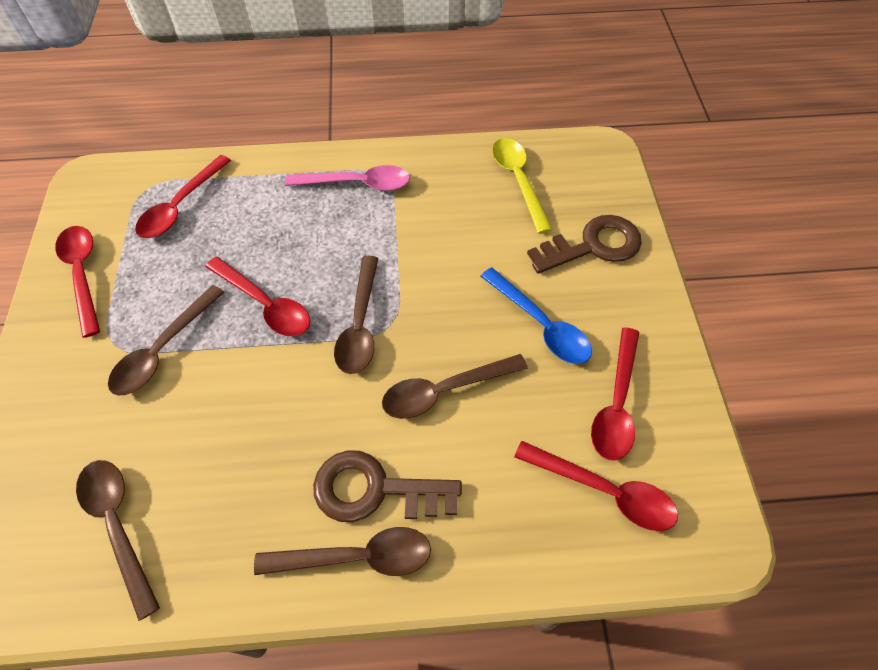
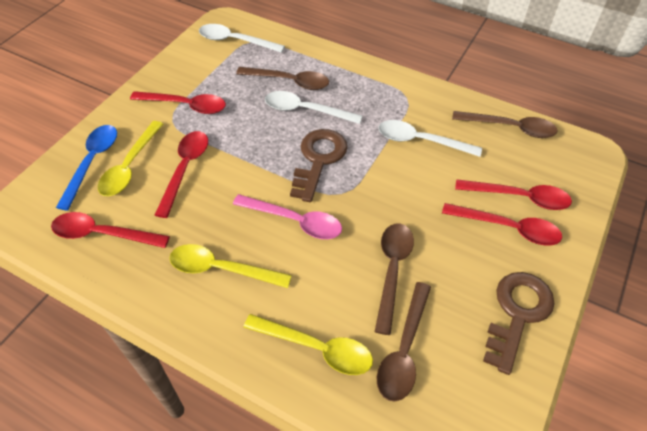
brown spoon: [76,460,160,621] [108,285,225,396] [254,527,431,576] [334,256,378,374] [382,354,528,419] = 5 -> [236,67,329,90] [375,224,414,335] [377,282,431,401] [452,111,558,138] = 4
white spoon: none = 0 -> [199,24,285,53] [265,91,362,124] [378,120,482,157] = 3
yellow spoon: [492,138,553,234] = 1 -> [98,121,163,196] [169,244,292,288] [243,314,373,375] = 3

